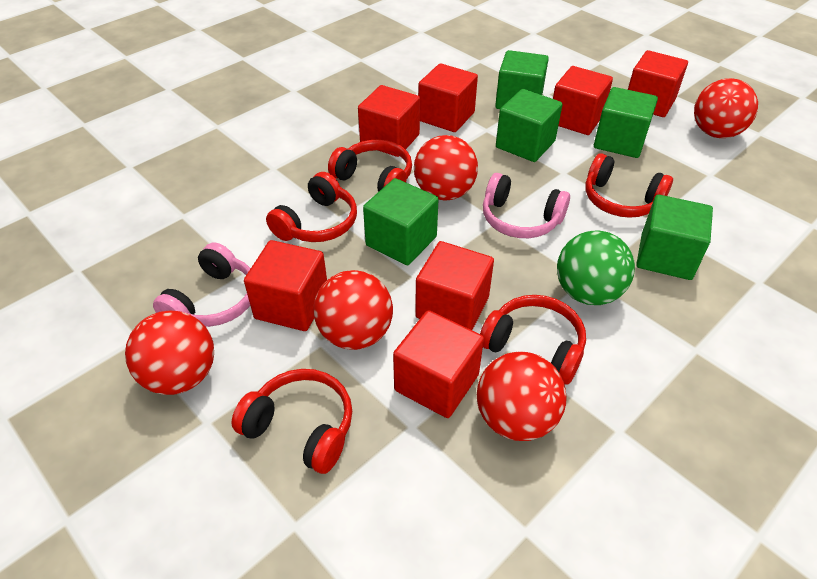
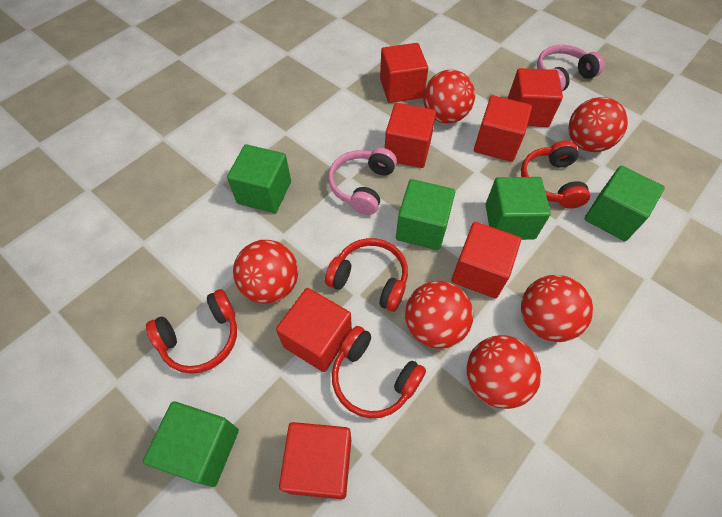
green ball: [557,230,635,305] = 1 -> none = 0
red ball: [125,311,214,395] [313,270,393,350] [414,135,478,201] [477,351,567,441] [694,78,758,138] = 5 -> [233,240,298,304] [405,281,473,349] [423,70,475,123] [467,335,541,409] [521,275,593,342] [569,97,628,152] = 6
red headphones: [231,369,352,474] [266,172,357,242] [328,140,412,192] [480,295,586,385] [585,153,673,218] = 5 -> [146,289,237,374] [325,238,408,312] [332,326,426,418] [521,140,590,209] = 4

